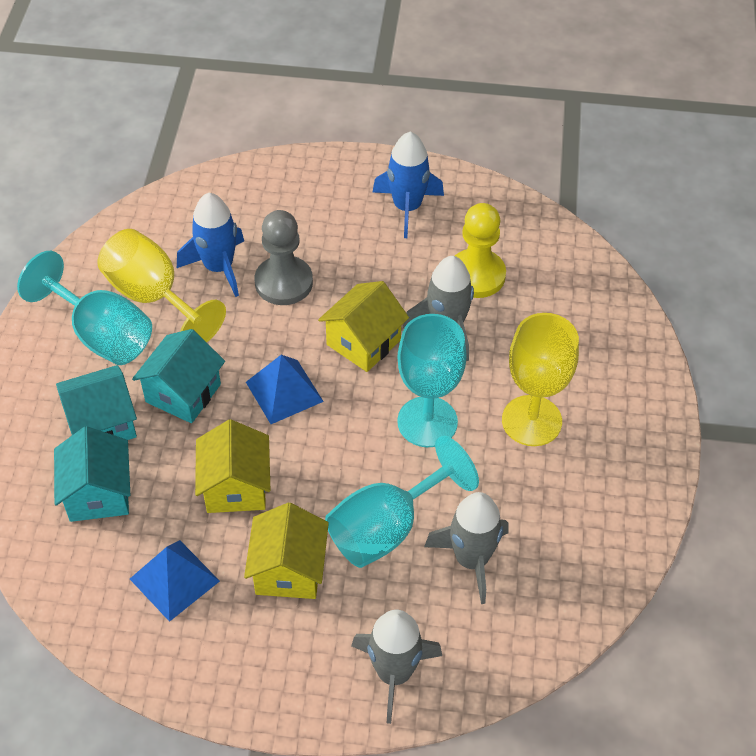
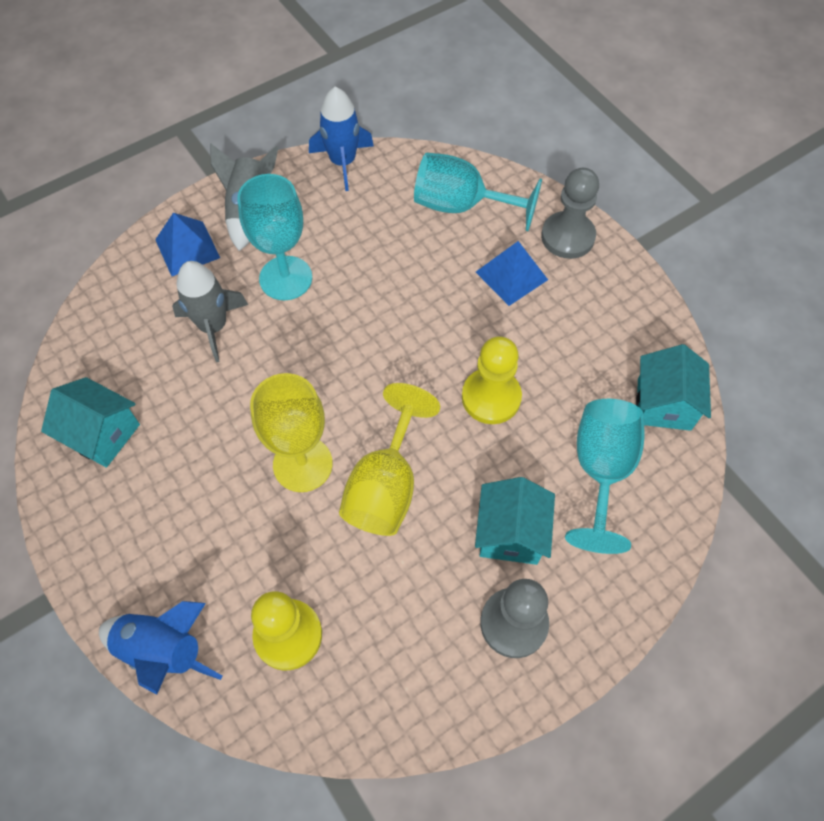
grey pawn: [255,210,313,305] = 1 -> [480,579,549,658] [541,168,599,259] = 2
grey rocket: [351,610,442,724] [403,256,474,361] [424,492,509,604] = 3 -> [172,261,248,362] [210,144,278,251] = 2
yellow house: [195,419,271,513] [244,503,329,599] [318,281,409,372] = 3 -> none = 0
yellow pawn: [455,203,506,298] = 1 -> [251,591,322,670] [462,336,522,424] = 2

